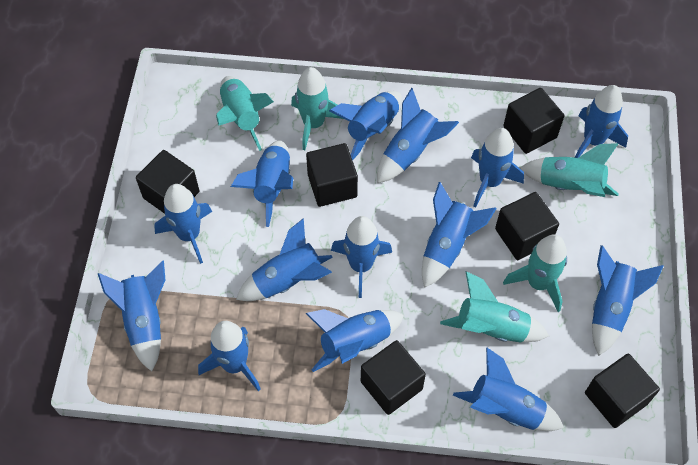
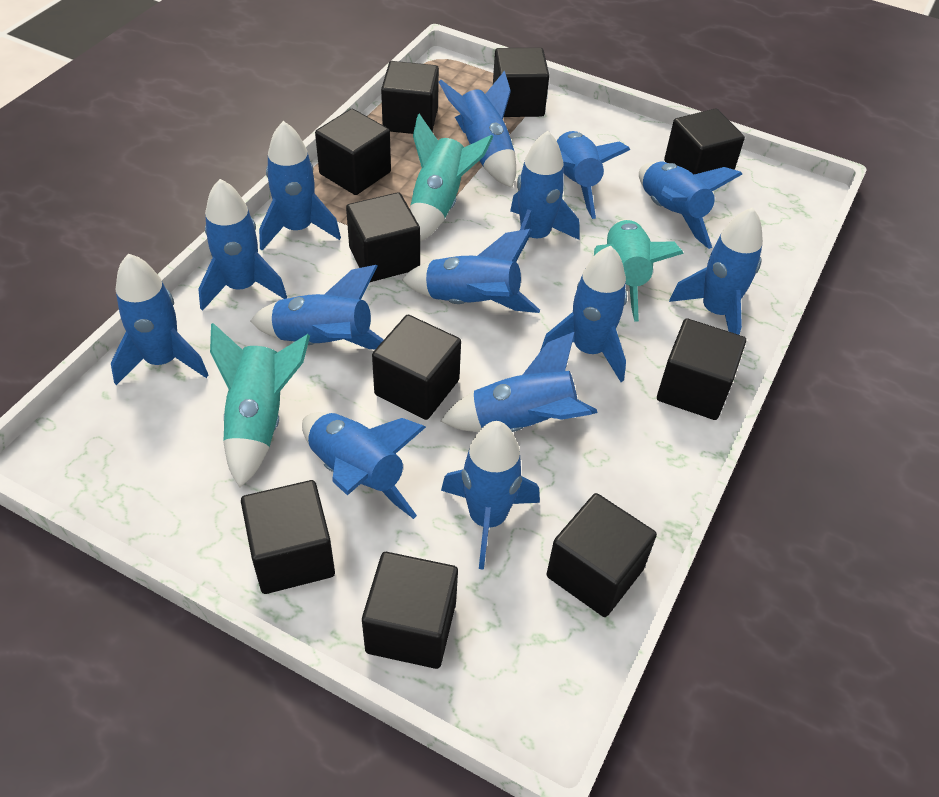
black cube: [136,150,199,214] [306,143,358,207] [361,340,426,415] [495,192,559,260] [503,88,564,154] [585,354,660,428] = 6 -> [241,480,335,594] [315,109,391,195] [346,192,420,282] [362,552,458,669] [372,315,461,420] [381,61,439,134] [493,48,549,117] [547,493,657,617] [657,318,746,420] [664,108,745,174] = 10
turquoise rocket: [216,76,274,151] [291,67,343,150] [440,271,549,343] [503,234,567,312] [520,143,619,197] = 5 -> [210,323,310,488] [410,114,493,242] [594,219,684,322] = 3

